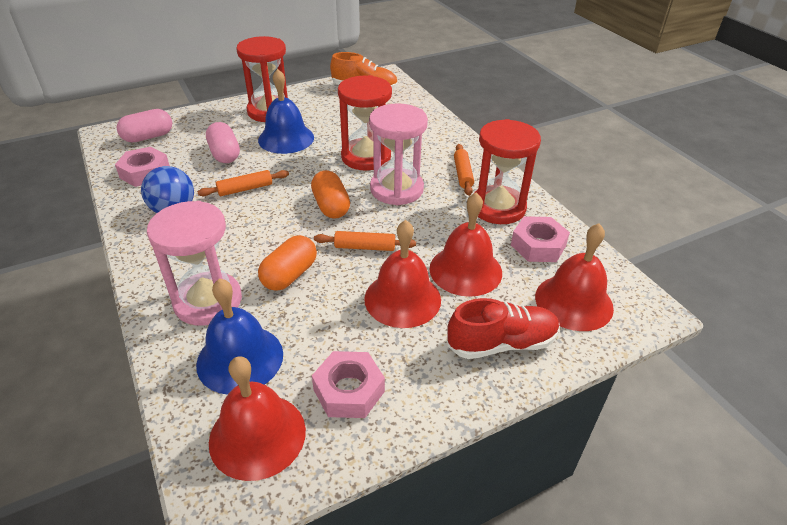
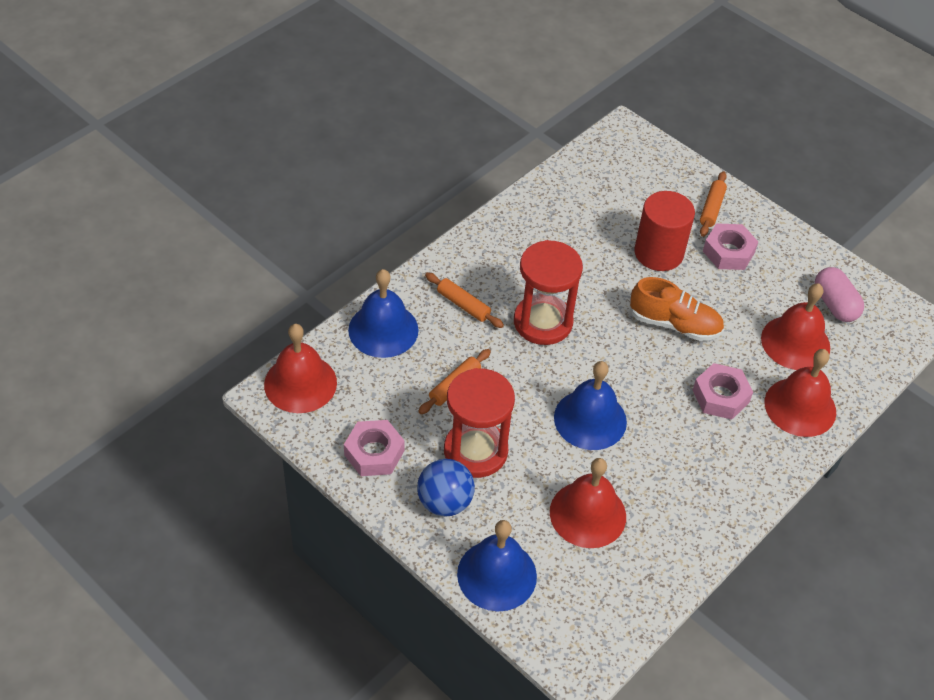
blue bell: [196,278,283,395] [258,69,314,154] = 2 -> [348,269,419,358] [457,520,537,612] [554,361,627,450] = 3
orange capsule: [258,235,317,291] [311,170,350,219] = 2 -> none = 0
pink capsule: [117,109,172,142] [206,122,240,163] = 2 -> [815,267,864,322] = 1
pink hourglass: [147,201,242,326] [369,103,428,205] = 2 -> none = 0
red cylinder: none = 0 -> [634,191,695,271] = 1
red hourglass: [236,36,288,122] [338,75,392,171] [474,119,541,224] = 3 -> [444,368,515,478] [514,240,583,345] = 2
red shoe: [447,298,559,359] = 1 -> none = 0

